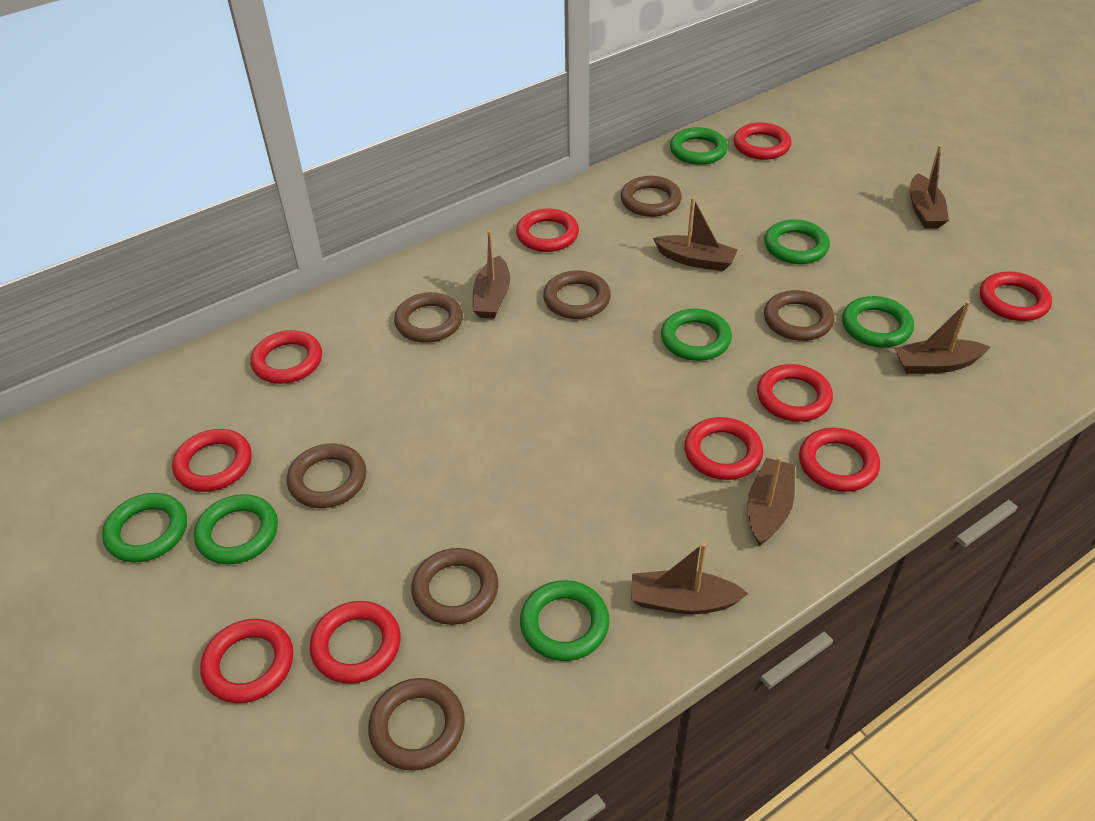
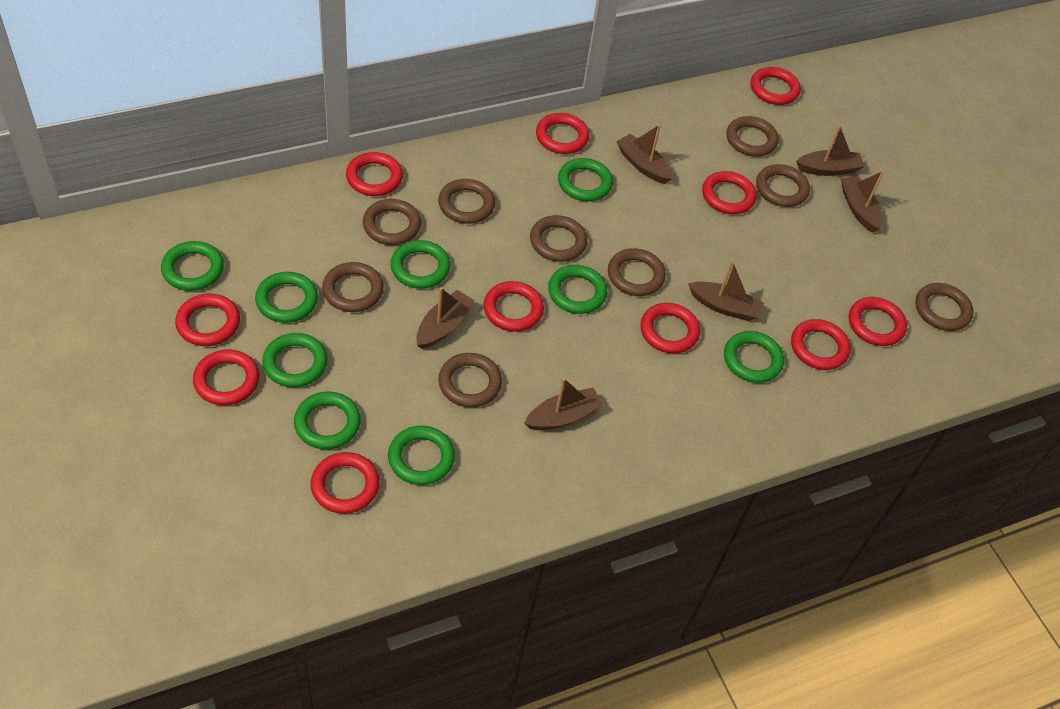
brown ring: [287,444,367,508] [368,678,465,771] [394,292,463,343] [411,548,498,625] [543,270,611,319] [621,176,682,217] [764,290,834,341] = 7 -> [322,262,384,312] [363,199,421,245] [438,179,495,224] [438,353,502,408] [530,215,587,262] [608,248,666,296] [726,116,779,157] [756,164,810,207] [915,283,973,331] = 9
green ring: [102,493,187,563] [194,494,278,565] [520,580,610,661] [661,309,732,361] [670,127,728,165] [764,219,830,264] [842,296,914,347] = 7 -> [161,241,224,291] [255,272,318,323] [262,333,327,387] [294,392,361,449] [388,426,455,485] [390,240,450,289] [548,265,607,314] [558,158,613,201] [724,331,784,383] = 9
red ring: [172,429,252,492] [200,619,293,703] [250,330,322,384] [310,601,401,684] [516,209,579,252] [684,417,763,480] [733,123,792,160] [757,364,833,422] [799,428,880,492] [980,272,1052,321] = 10 -> [175,294,240,346] [193,350,259,405] [311,452,380,514] [346,152,403,196] [483,281,544,332] [536,113,589,154] [640,303,700,353] [702,171,757,214] [751,67,801,105] [791,319,851,370] [849,297,907,346] = 11

